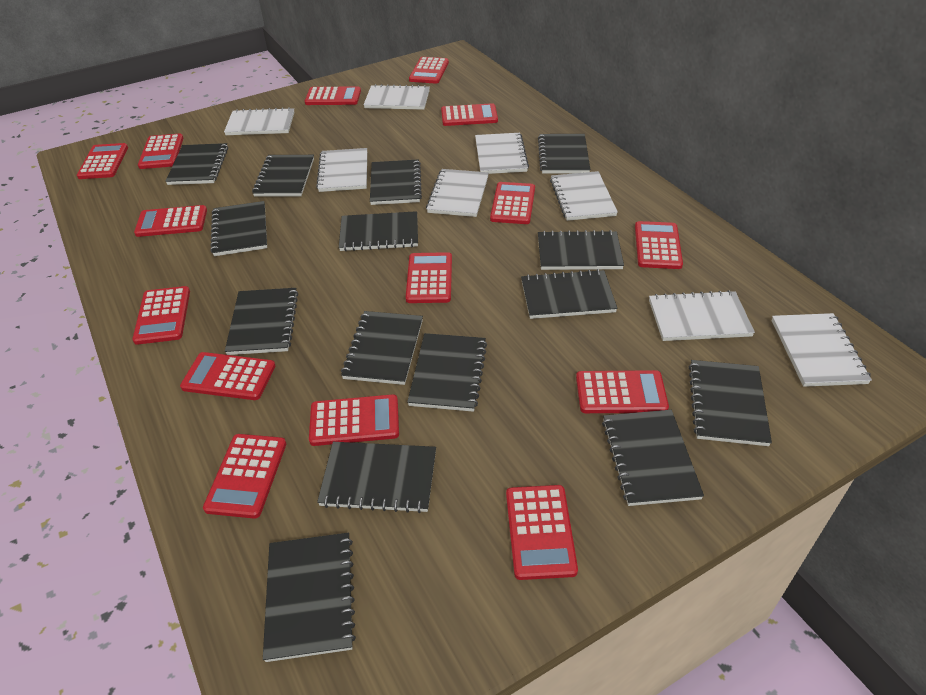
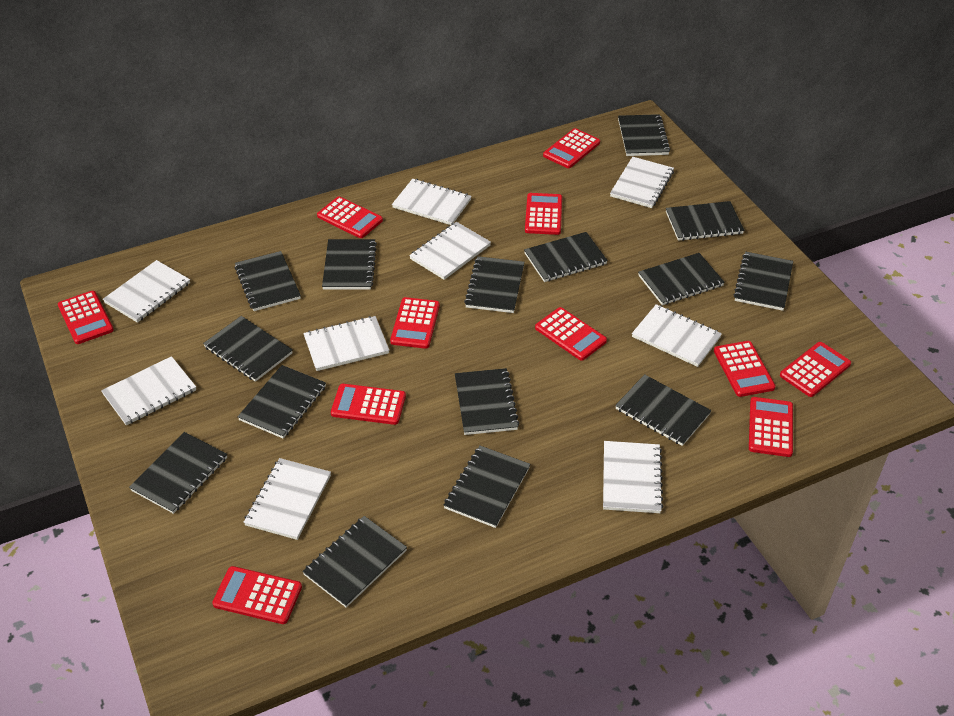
red calculator: [77,143,128,179] [132,286,190,345] [134,205,207,237] [138,134,183,169] [180,352,275,400] [203,434,286,519] [305,86,361,105] [309,394,399,446] [406,252,452,303] [409,57,449,84] [441,103,498,126] [490,182,535,224] [506,485,578,580] [576,370,669,413] [635,221,683,269] = 15 -> [58,291,114,344] [212,566,302,624] [317,196,383,238] [331,384,406,425] [390,297,440,349] [525,193,562,235] [535,307,607,361] [543,128,600,168] [714,341,775,397] [749,397,793,457] [780,342,851,397] = 11
white notebook: [224,107,295,135] [316,148,367,192] [363,84,430,110] [426,169,489,217] [475,133,529,174] [550,171,618,221] [649,290,755,341] [772,313,872,387] = 8 -> [101,356,196,426] [103,260,190,323] [244,458,331,540] [303,316,389,371] [392,179,472,225] [409,222,491,280] [603,441,664,513] [610,157,674,208] [632,304,722,367] = 9

